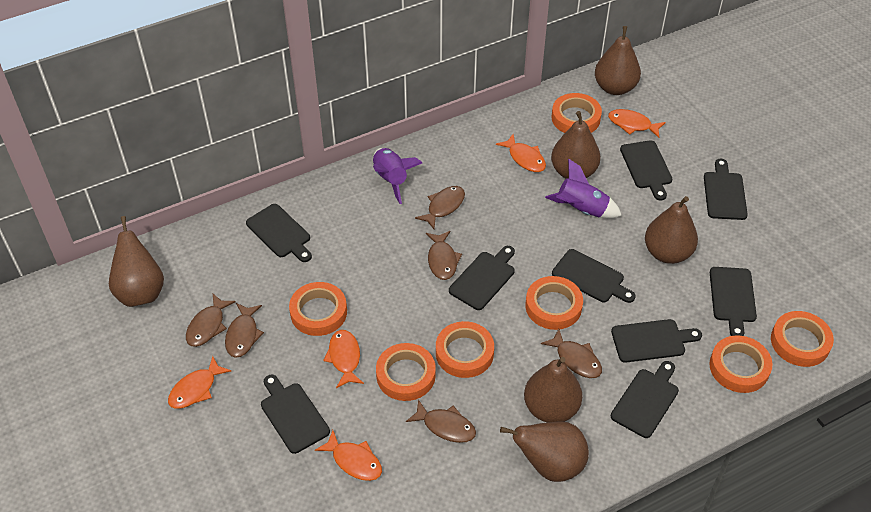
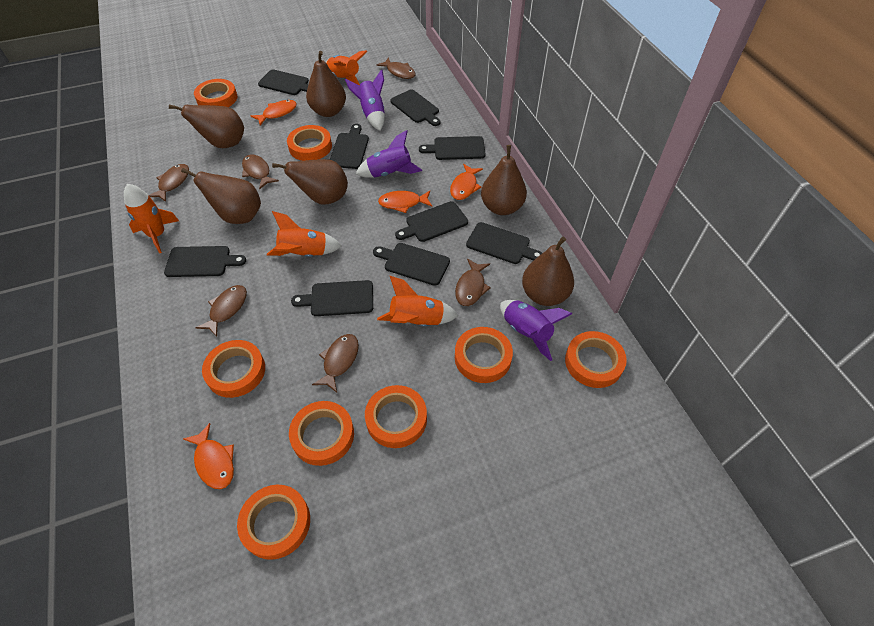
orange fish: [168,356,231,409] [315,430,382,481] [323,330,364,388] [496,134,546,172] [608,109,666,138] = 5 -> [183,423,234,489] [251,100,297,126] [378,191,432,213] [450,164,483,200] = 4
orange rocket: none = 0 -> [124,184,179,253] [267,211,342,257] [326,50,368,85] [377,276,458,326] = 4
orange tape: [289,282,347,336] [376,343,436,401] [436,321,494,378] [525,276,583,330] [551,93,602,133] [709,335,772,393] [771,311,834,367] = 7 -> [194,79,238,107] [202,340,265,398] [237,485,310,560] [287,125,332,161] [289,401,354,466] [365,385,427,448] [455,327,513,383] [565,331,627,388] = 8
purple rocket: [373,148,422,204] [545,159,622,218] = 2 -> [345,69,385,130] [356,130,422,178] [500,300,572,361] = 3

